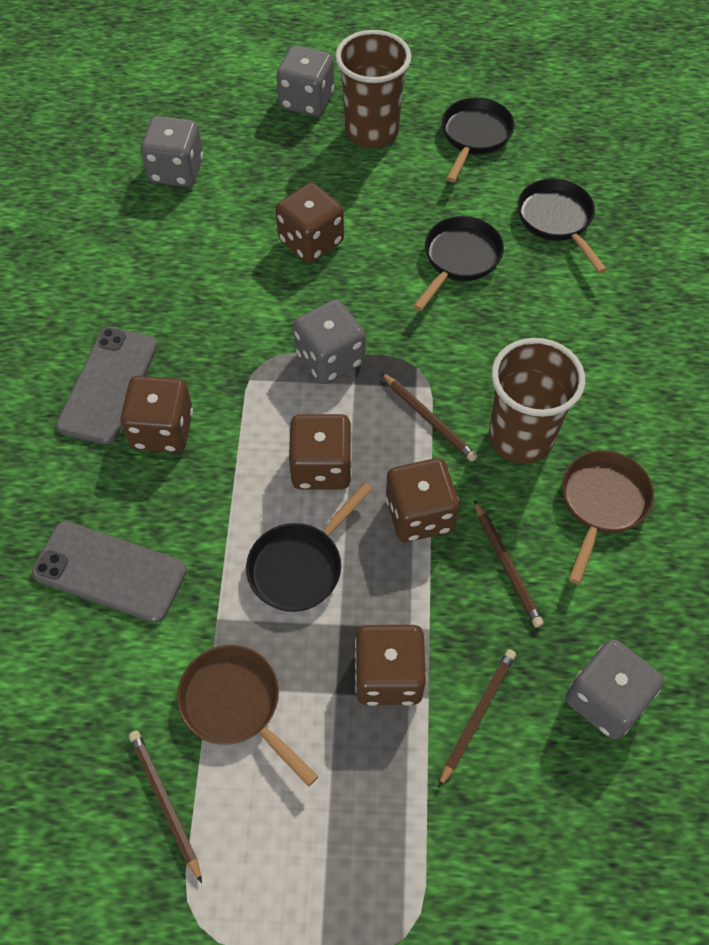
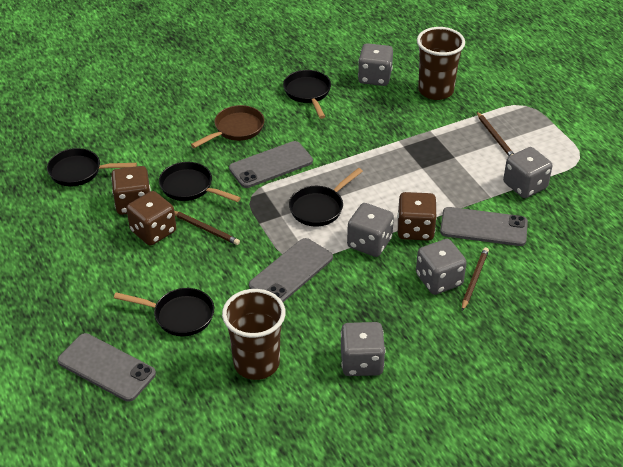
black pan: [246,482,373,612] [413,216,504,311] [442,97,515,182] [518,178,607,273] = 4 -> [47,148,137,186] [114,288,214,336] [159,162,241,202] [283,70,331,119] [289,168,363,226] = 5
brown dice: [120,376,193,453] [275,183,344,263] [289,414,352,490] [355,625,427,706] [385,458,460,542] = 5 -> [111,166,151,215] [126,191,176,246] [397,192,437,241] = 3
brown pan: [177,645,318,787] [562,450,654,584] = 2 -> [191,105,264,148] = 1
brown pencil: [129,731,202,883] [381,372,477,462] [438,649,516,788] [474,500,544,627] = 4 -> [174,211,240,245] [462,247,489,311] [476,111,514,156] = 3
grey dice: [141,116,203,187] [276,45,334,117] [293,299,365,384] [565,639,664,740] = 4 -> [341,322,385,376] [347,203,394,257] [358,43,393,86] [416,239,467,295] [503,147,552,198] = 5
grey phone: [32,521,187,623] [56,327,158,445] = 2 -> [57,333,156,402] [229,141,313,188] [249,238,333,302] [440,207,528,246] = 4

